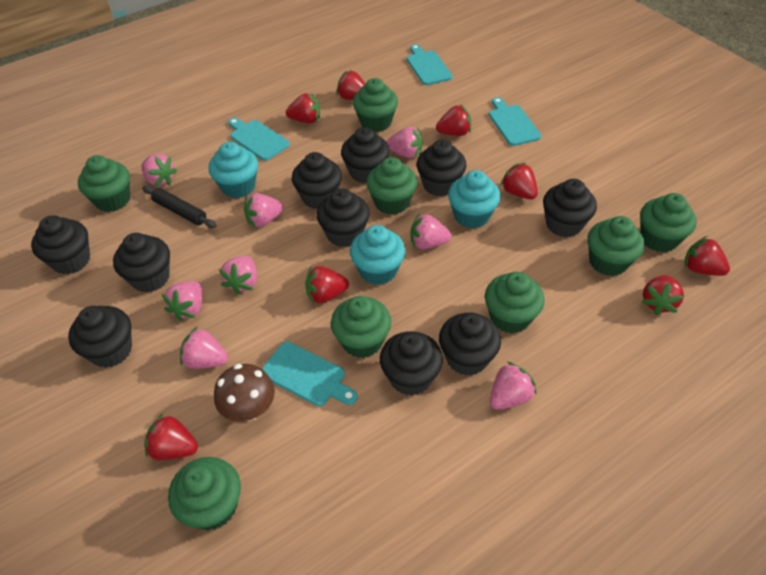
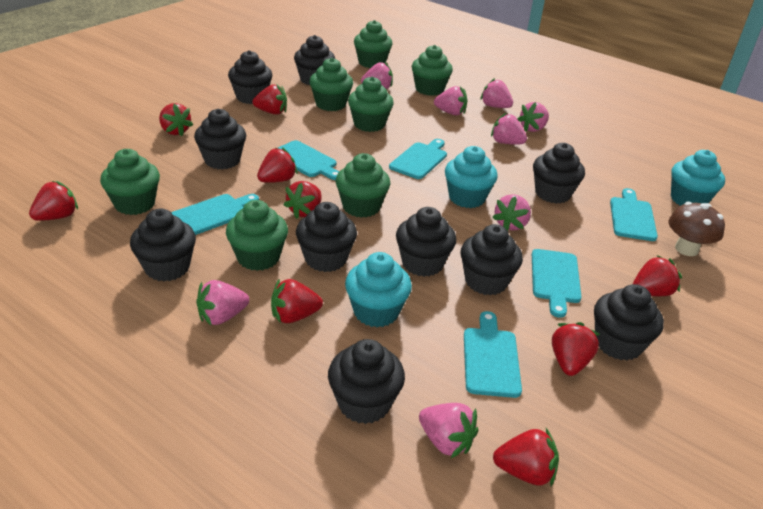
black rolling pin: [142,186,216,228] = 1 -> none = 0
green cupcake: [78,155,130,212] [168,457,241,530] [331,296,391,358] [353,78,398,132] [366,157,417,215] [485,272,545,334] [587,216,645,276] [640,193,697,253] = 8 -> [100,149,160,215] [226,200,288,271] [309,58,353,111] [336,153,390,218] [348,76,394,132] [354,20,392,68] [412,45,453,96] = 7
red strawberry: [144,413,198,460] [286,92,320,123] [305,266,349,304] [336,70,365,100] [436,104,471,136] [500,163,538,199] [641,275,684,315] [685,236,730,276] = 8 -> [29,180,78,221] [159,103,193,136] [252,84,287,114] [257,147,298,183] [271,279,323,323] [284,181,321,219] [493,428,559,486] [552,322,600,376] [633,255,682,296] = 9
turquoise cutting board: [228,118,290,161] [262,341,357,406] [406,44,453,85] [489,97,541,146] = 4 -> [171,194,259,235] [278,140,339,180] [389,139,447,179] [464,311,522,398] [532,249,582,318] [610,188,658,241] = 6

